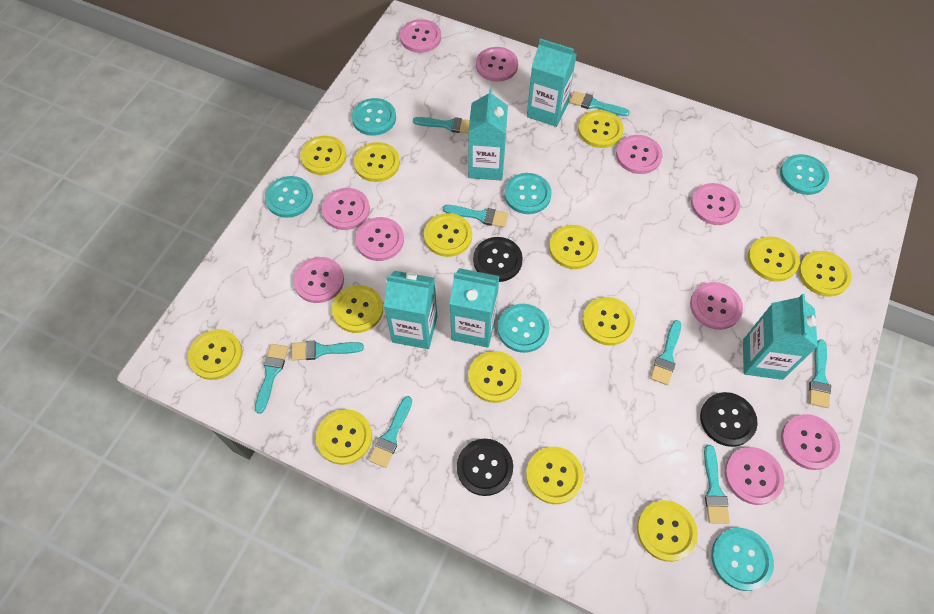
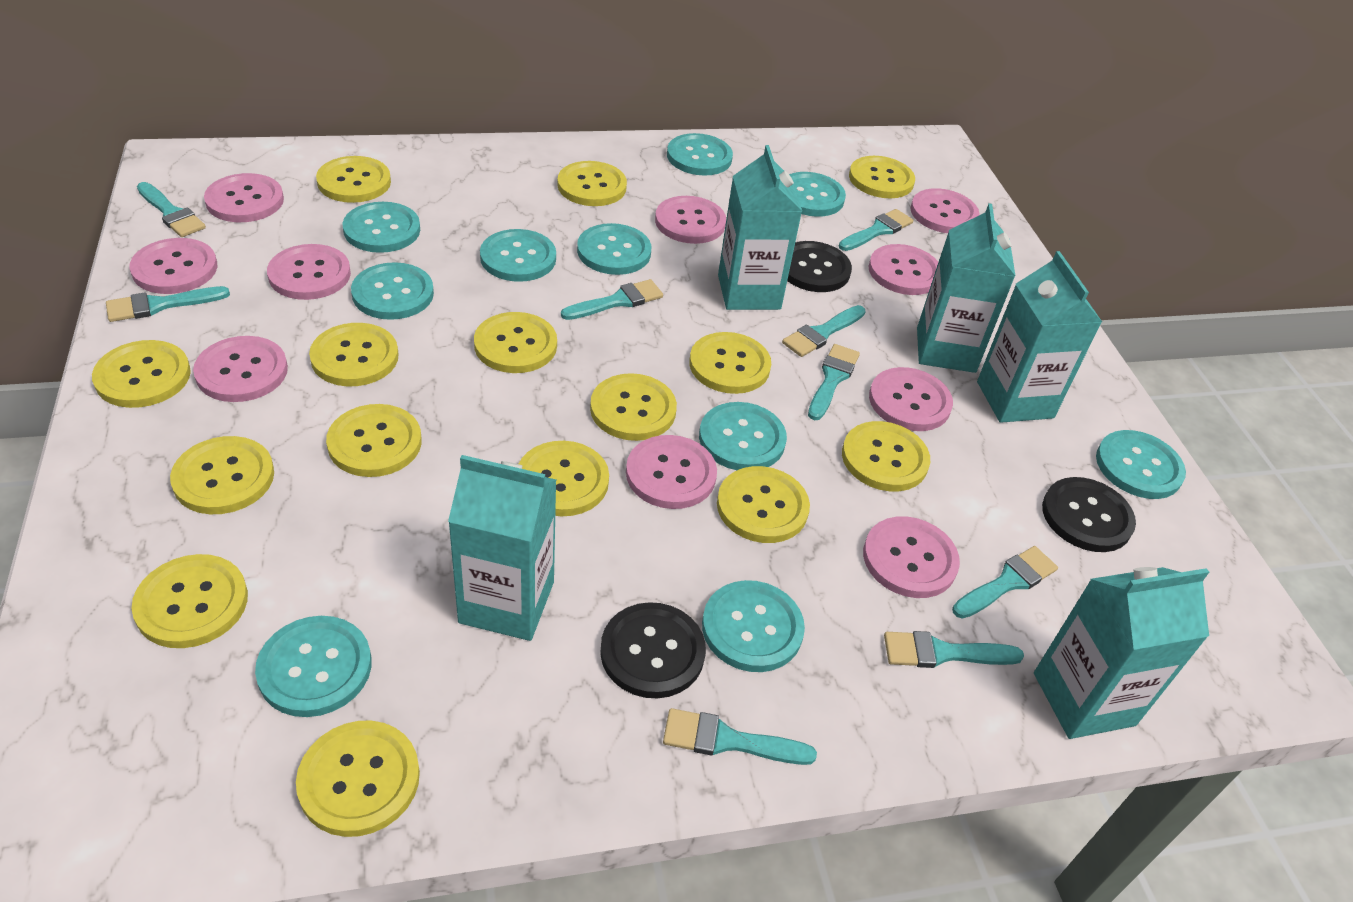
turquoise button: [265,176,313,218] [352,98,396,136] [497,304,549,353] [504,173,552,214] [711,528,774,591] [780,154,829,195] = 6 -> [255,616,371,717] [343,202,420,253] [351,262,434,320] [480,229,556,282] [577,223,651,275] [667,133,733,176] [699,402,787,470] [702,580,805,672] [789,172,846,217] [1096,430,1186,499] = 10
yellow button: [188,329,243,380] [300,136,347,175] [316,409,372,465] [332,285,383,333] [354,142,400,182] [424,213,472,257] [468,351,522,403] [526,446,583,504] [549,225,598,269] [578,110,623,148] [582,297,635,345] [637,500,698,562] [748,236,800,282] [798,251,852,297] = 14 -> [92,340,191,408] [132,554,248,648] [170,436,274,514] [296,721,420,837] [309,323,398,386] [316,156,391,203] [326,404,422,477] [474,312,557,373] [519,441,609,516] [557,161,627,206] [590,373,677,441] [689,332,771,394] [717,466,810,543] [842,421,930,491] [849,156,915,198] = 15

